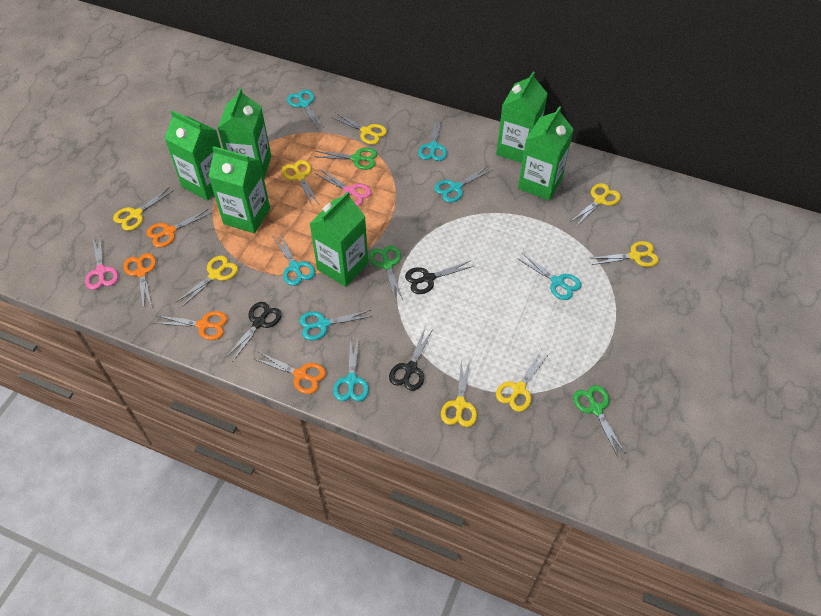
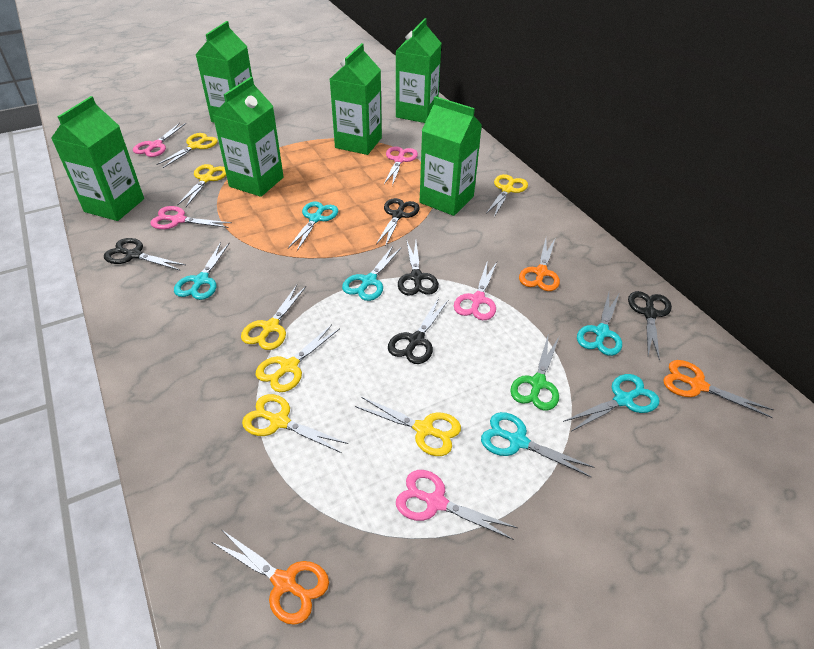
black scissors: [225,302,282,361] [389,328,433,391] [405,261,474,294] = 3 -> [104,238,186,270] [376,198,420,247] [388,298,448,364] [398,241,439,296] [628,291,672,360] = 5
green scissors: [314,148,377,170] [369,246,403,300] [573,385,626,457] = 3 -> [510,336,559,411] = 1
orange scissors: [123,253,156,309] [146,209,211,248] [155,311,228,340] [255,352,326,394] = 4 -> [211,529,329,625] [519,239,560,291] [663,360,774,418] = 3
pink scissors: [85,235,118,290] [315,168,372,206] = 2 -> [133,123,186,157] [150,206,232,229] [384,146,418,186] [396,470,518,540] [454,260,497,320] = 5
turquoise scissors: [273,234,315,286] [287,90,323,128] [299,310,373,341] [333,336,369,401] [418,118,447,161] [434,166,492,203] [517,253,582,300] = 7 -> [174,242,230,300] [288,202,338,251] [342,246,402,301] [481,412,595,477] [563,374,659,432] [577,292,622,356] = 6
yellow scissors: [113,187,174,231] [176,256,238,307] [282,160,319,205] [331,112,387,145] [441,358,477,427] [496,351,549,412] [570,183,621,225] [591,241,659,267] = 8 -> [156,133,218,168] [177,164,226,207] [241,285,306,350] [242,394,348,453] [256,324,340,392] [355,397,461,456] [486,174,528,217] = 7

